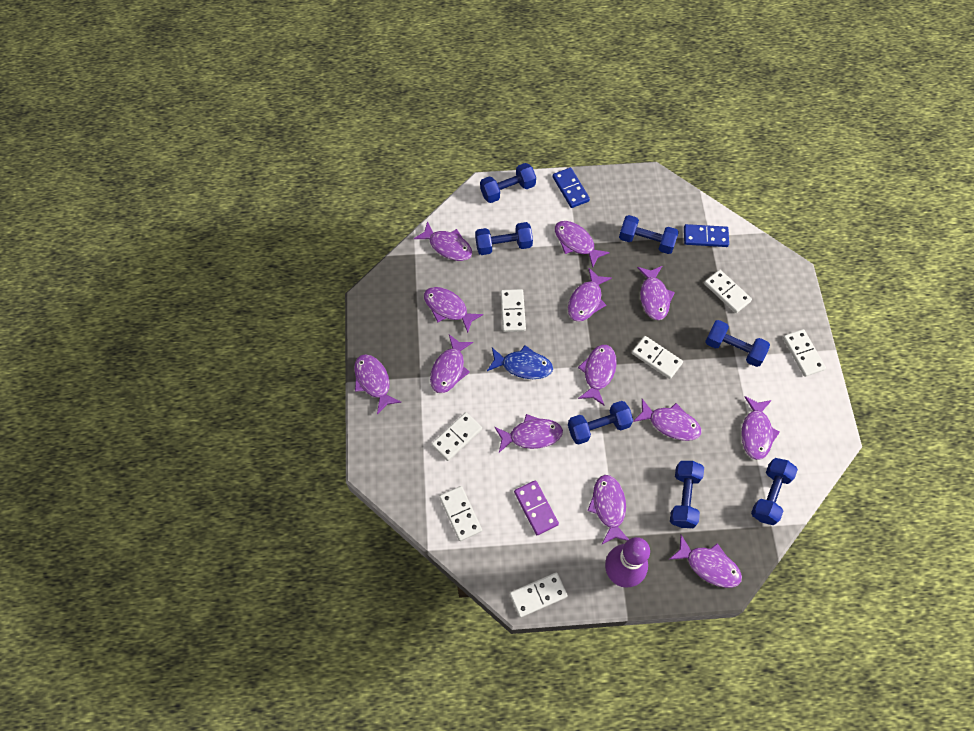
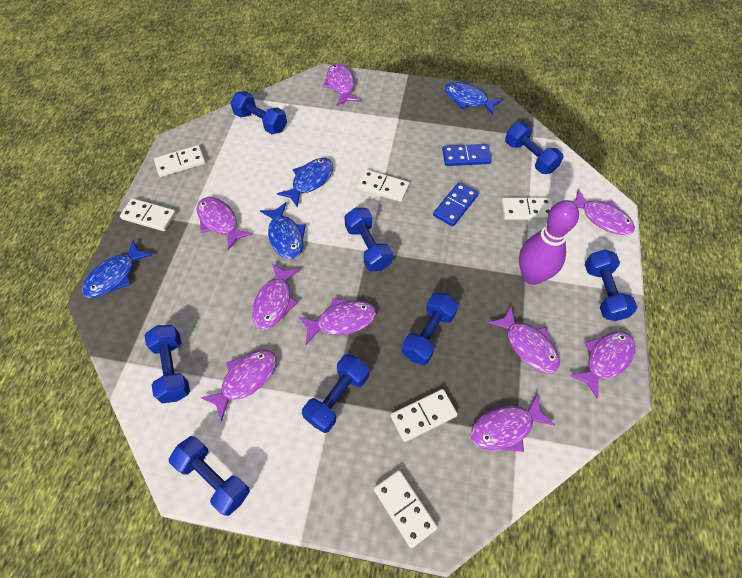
blue dumbbell: [475,222,533,255] [480,163,536,203] [568,401,633,445] [619,215,679,254] [670,461,704,528] [705,320,770,367] [751,458,798,525] = 7 -> [144,325,190,403] [169,436,250,516] [230,91,287,134] [302,354,369,433] [344,208,393,271] [402,292,458,365] [505,122,564,174] [585,249,637,321] = 8
blue fish: [487,345,553,379] = 1 -> [82,240,152,298] [260,202,306,259] [277,158,334,208] [444,82,503,115] = 4
purple domino: [514,480,559,535] = 1 -> none = 0
purple fish: [354,354,401,414] [414,221,472,261] [424,287,483,333] [430,334,473,393] [495,414,563,453] [555,221,610,268] [568,268,612,322] [578,345,617,406] [587,475,629,544] [633,399,702,441] [637,266,675,320] [669,535,742,588] [741,396,780,460] = 13 -> [197,197,252,250] [200,350,276,421] [252,263,300,330] [298,298,376,344] [323,63,360,106] [471,394,555,452] [488,306,560,373] [569,331,636,399] [573,189,635,235] = 9
white domino: [431,412,482,461] [439,486,482,541] [501,289,526,332] [510,572,568,618] [632,336,683,379] [704,270,752,313] [783,329,826,377] = 7 -> [120,198,176,231] [154,145,205,177] [357,169,409,202] [374,470,438,548] [391,389,458,442] [502,197,553,220] = 6

